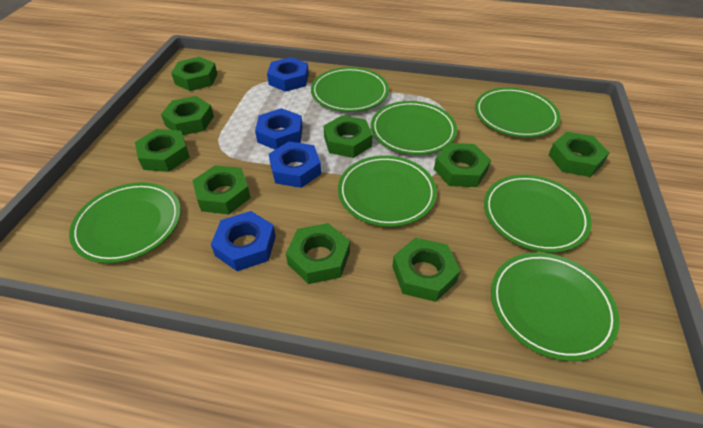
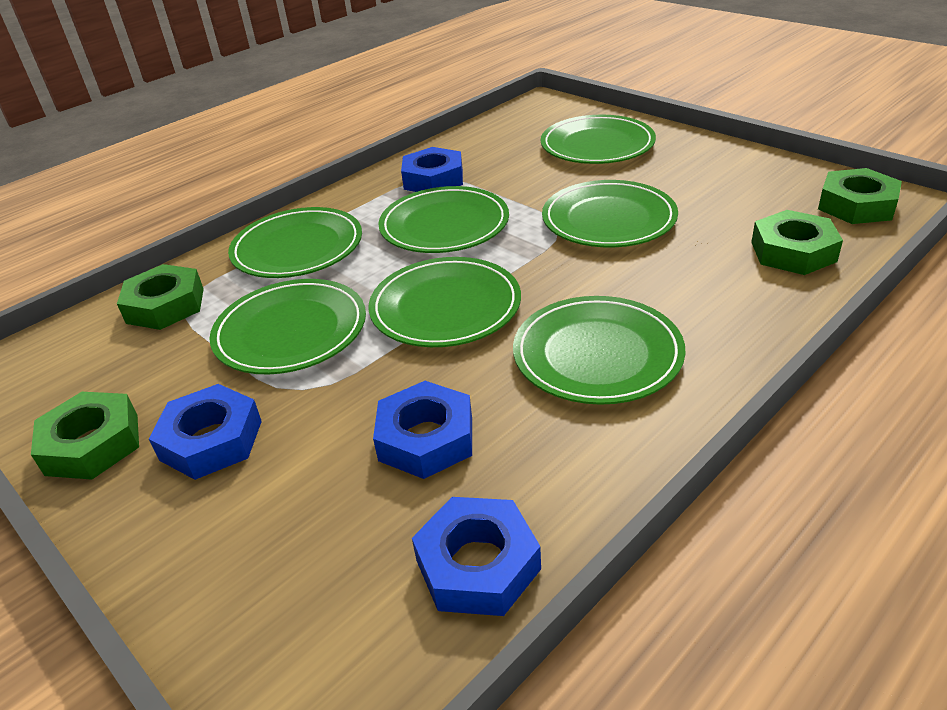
green nut: [135,129,190,172] [161,96,214,135] [171,57,217,91] [192,165,251,214] [286,223,350,284] [324,115,372,158] [392,237,461,302] [434,143,491,187] [548,132,609,177] = 9 -> [31,392,139,480] [117,264,204,330] [751,210,843,275] [818,168,902,224] = 4

